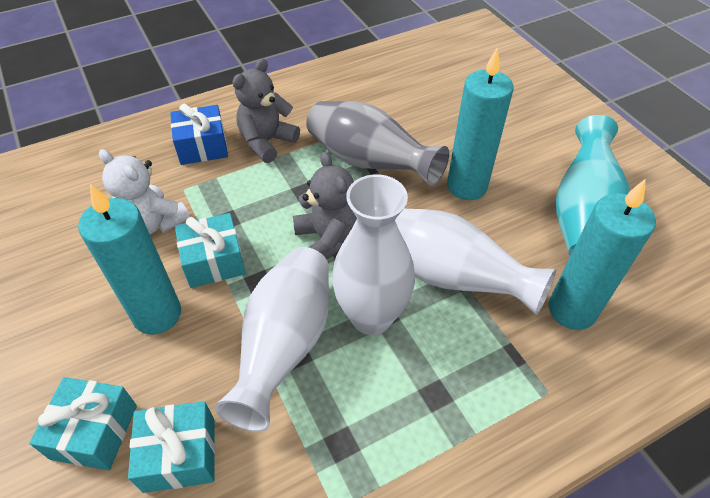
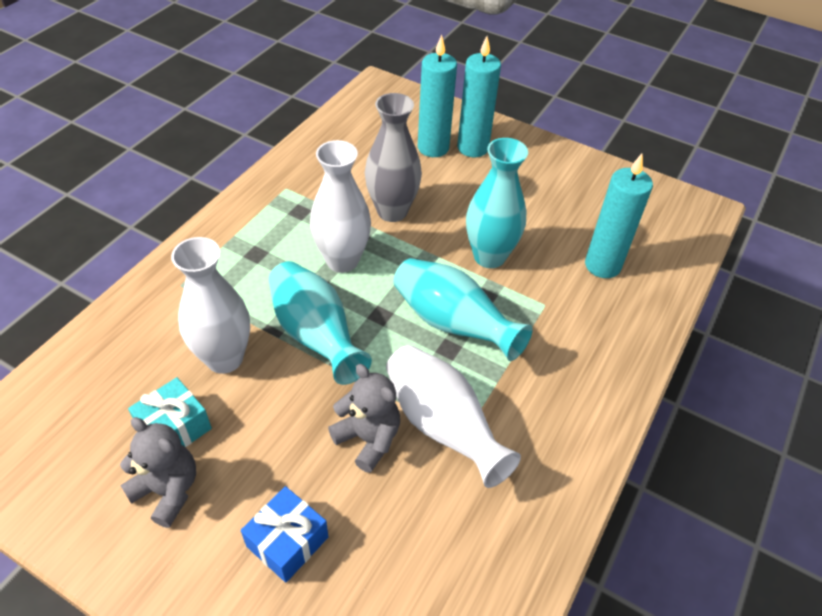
turquoise gift: [29,377,137,470] [128,401,215,493] [175,213,246,288] = 3 -> [128,377,212,447] = 1
turquoise vase: [556,115,630,256] = 1 -> [269,261,372,385] [393,258,533,361] [466,138,528,268] = 3
white teddy bear: [99,149,190,234] = 1 -> none = 0

